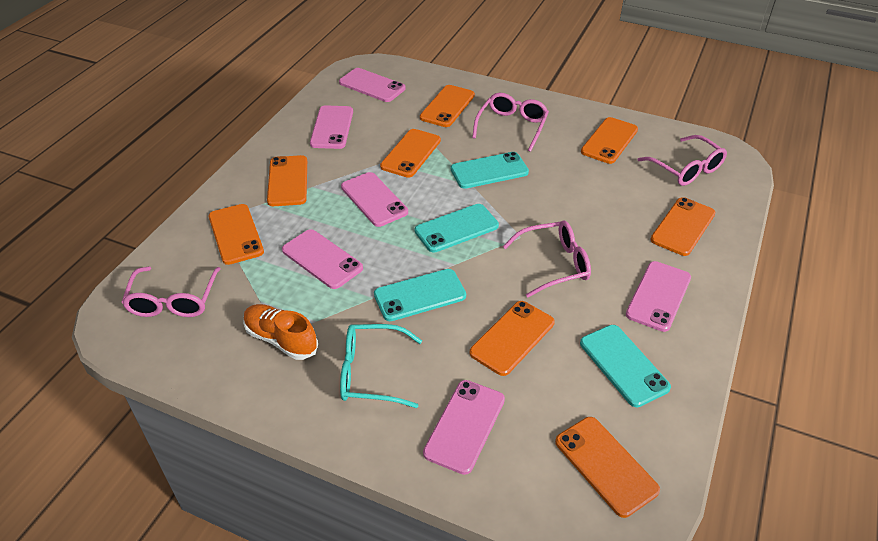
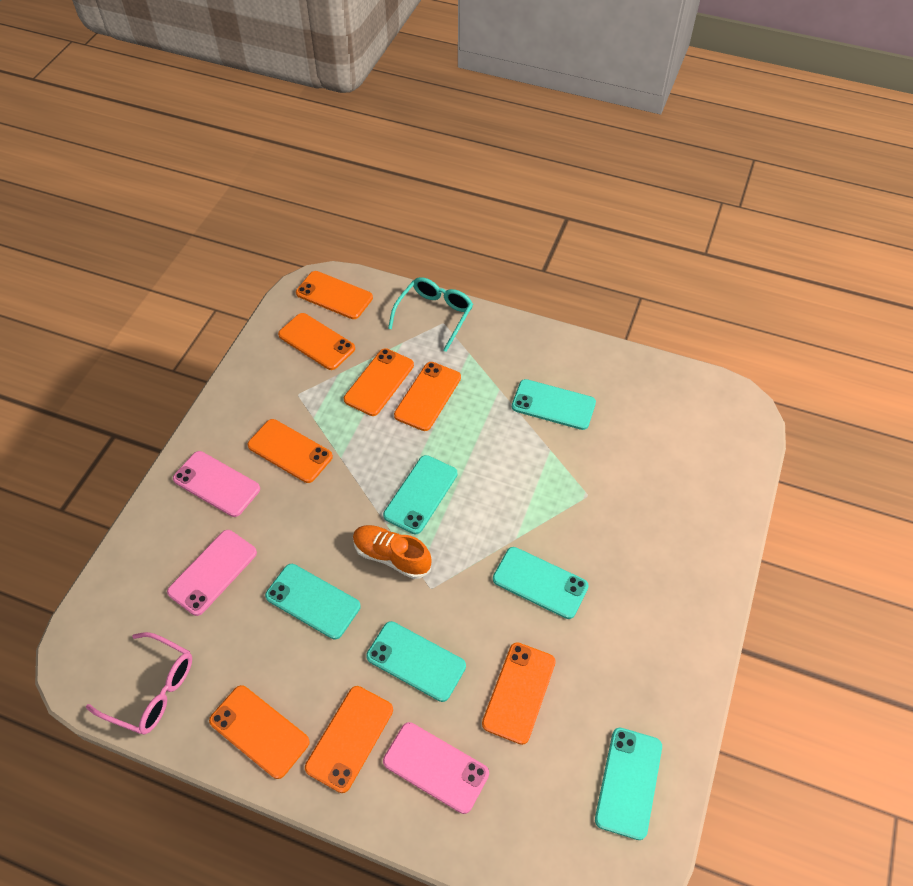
pink glasses: [121,267,220,317] [472,93,549,152] [503,221,591,298] [638,135,727,186] = 4 -> [86,632,192,735] = 1
pink phone: [282,229,363,289] [310,105,353,149] [339,68,406,102] [341,172,408,227] [423,380,505,475] [626,261,691,332] = 6 -> [167,530,257,616] [173,451,260,517] [383,722,489,814] = 3
turquoise phone: [374,269,466,321] [415,204,499,253] [451,152,529,189] [580,325,671,407] = 4 -> [265,564,360,639] [366,621,466,702] [383,455,457,534] [493,547,589,619] [512,379,596,430] [595,728,662,840] = 6

